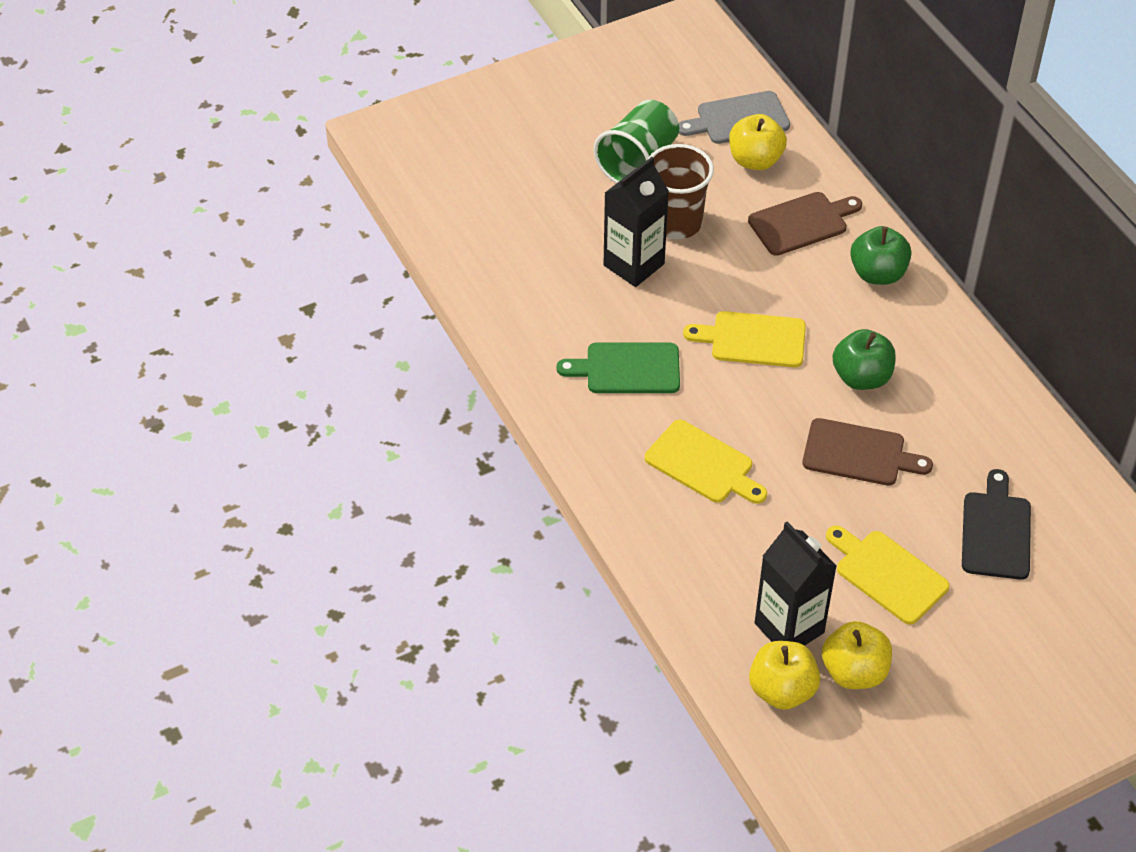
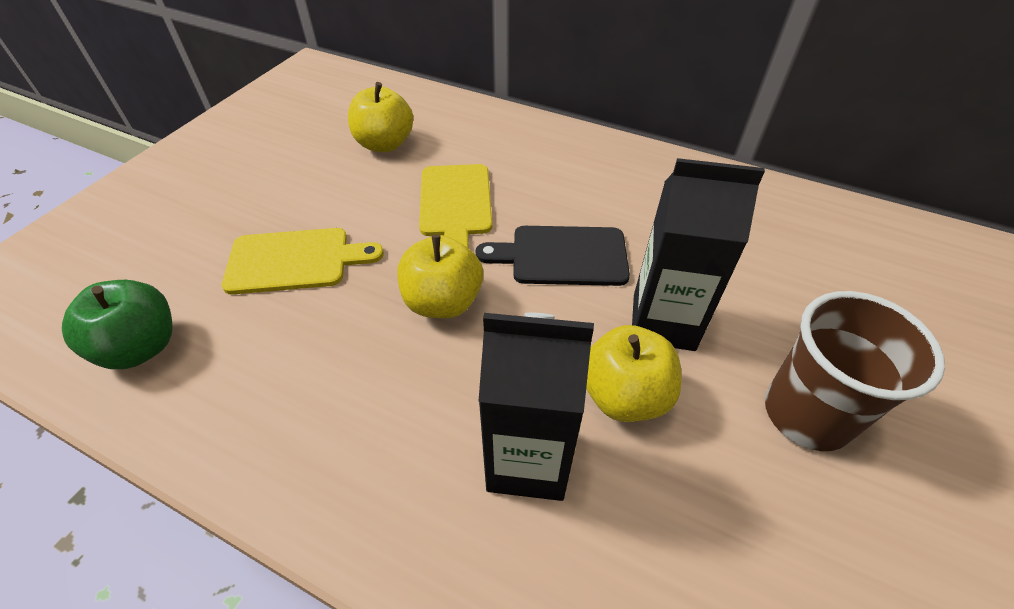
brown cutting board: [748,192,862,256] [802,418,933,486] = 2 -> none = 0
green apple: [833,329,896,390] [850,226,911,285] = 2 -> [62,280,172,369] = 1
green cup: [594,100,679,183] = 1 -> none = 0
green cutting board: [557,343,680,393] = 1 -> none = 0
grey cutting board: [679,91,790,144] = 1 -> none = 0
yellow cutting board: [645,420,767,504] [683,311,806,367] [826,526,950,625] = 3 -> [222,228,384,295] [419,164,492,248] = 2

